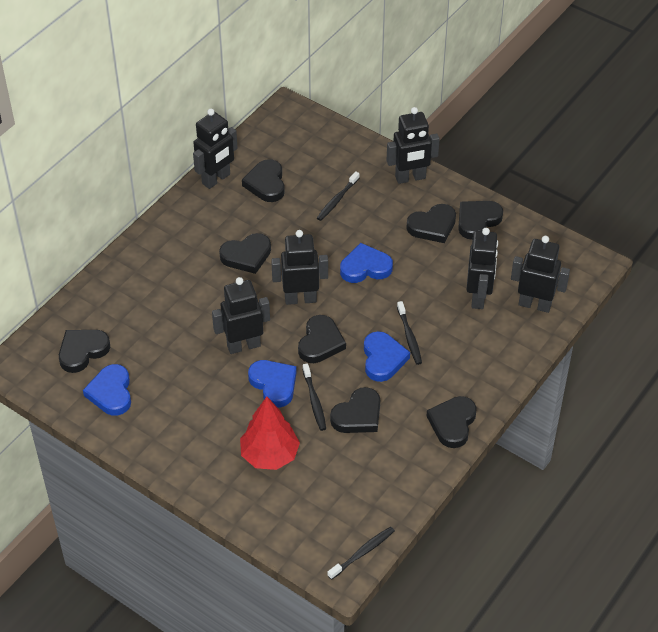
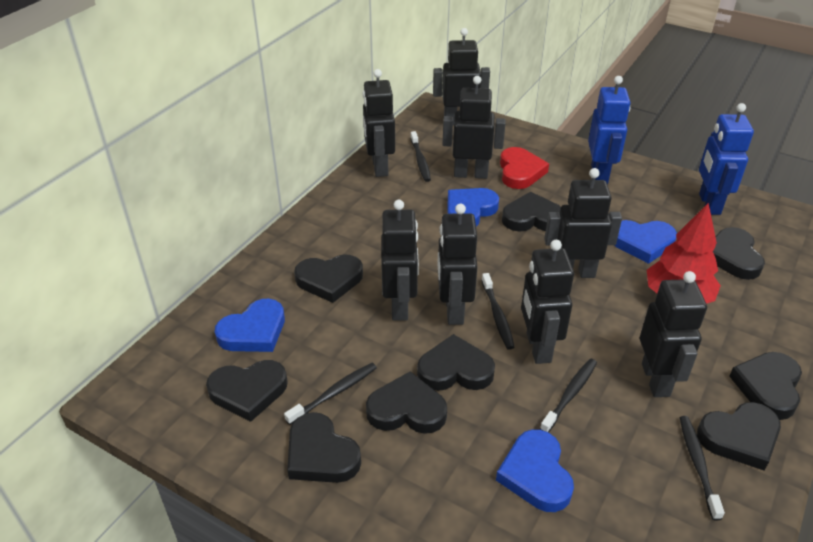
black heart: [59,330,110,373] [219,233,271,274] [242,159,285,202] [298,315,346,363] [330,387,380,433] [406,204,456,243] [426,396,477,448] [458,201,503,240] = 8 -> [206,360,288,422] [287,412,361,483] [294,255,363,303] [366,371,447,434] [417,334,495,391] [502,192,561,232] [697,402,781,471] [713,227,765,280] [729,352,802,420] = 9
black robot: [193,109,237,189] [212,277,270,354] [271,230,328,305] [387,107,440,184] [466,228,498,309] [511,236,570,313] = 6 -> [363,69,395,177] [381,200,419,321] [433,28,490,125] [437,204,478,325] [442,76,506,179] [521,240,574,364] [544,168,622,278] [640,271,707,397] = 8
black toothbrush: [303,363,326,431] [317,171,359,221] [328,527,395,580] [397,301,422,365] = 4 -> [284,363,377,425] [410,131,431,182] [481,273,515,350] [540,359,597,432] [680,416,725,520] = 5
blue robot: none = 0 -> [588,76,630,184] [699,103,754,215] = 2
red heart: none = 0 -> [500,147,549,189] = 1

